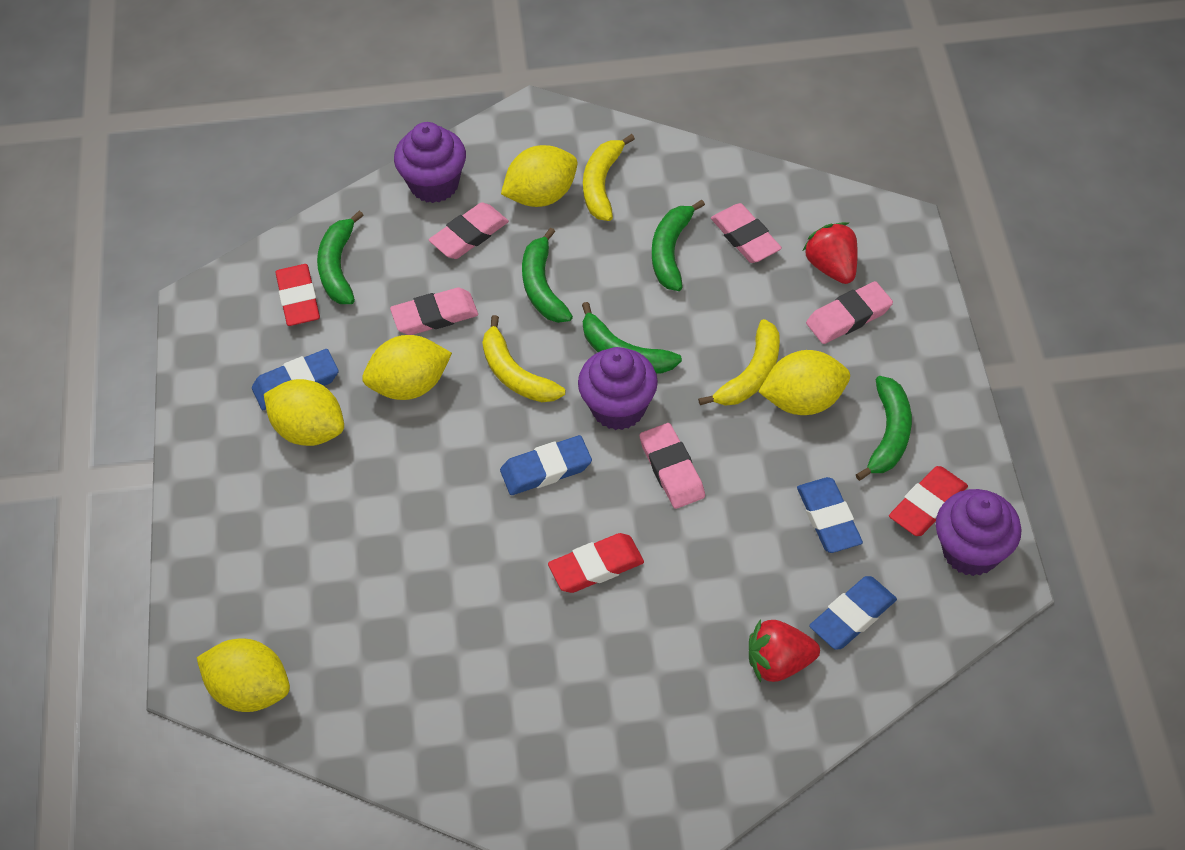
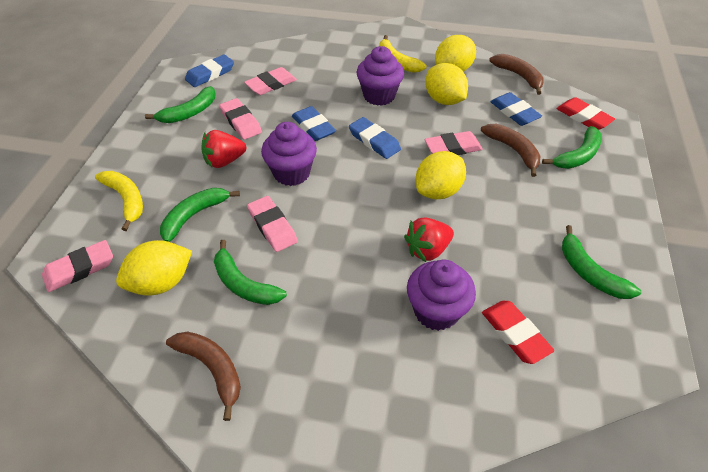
brown banana: none = 0 -> [166,332,241,421] [481,124,540,177] [489,54,544,95] = 3
red eraser: [276,264,320,326] [548,533,644,593] [889,466,968,536] = 3 -> [482,301,554,364] [556,97,615,130] = 2
yellow banana: [482,315,565,402] [583,134,635,221] [698,319,780,406] = 3 -> [95,171,143,231] [379,35,426,73] = 2
yellow lemon: [197,638,290,712] [264,379,344,446] [362,335,452,400] [501,145,578,207] [758,350,850,415] = 5 -> [116,240,192,296] [416,151,466,199] [425,63,468,105] [435,35,476,72] = 4

